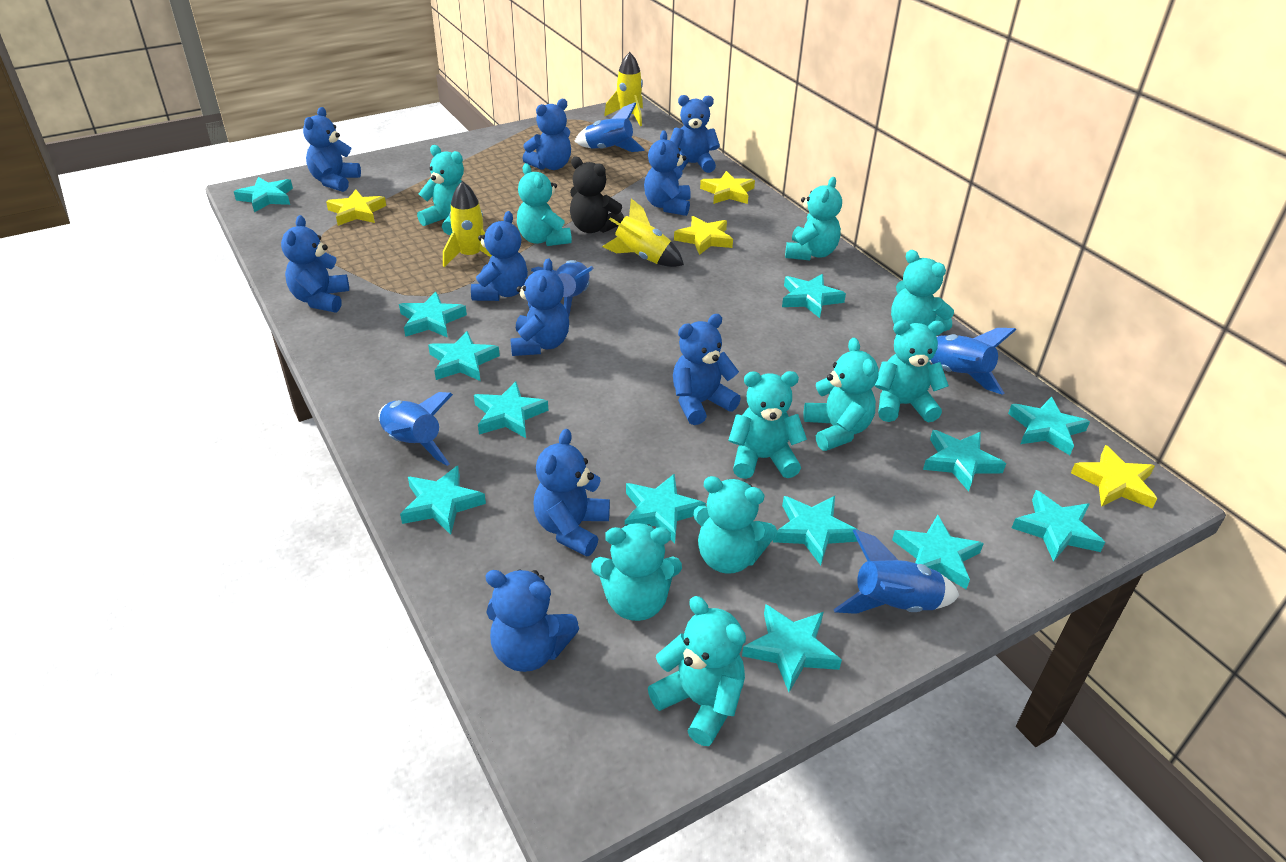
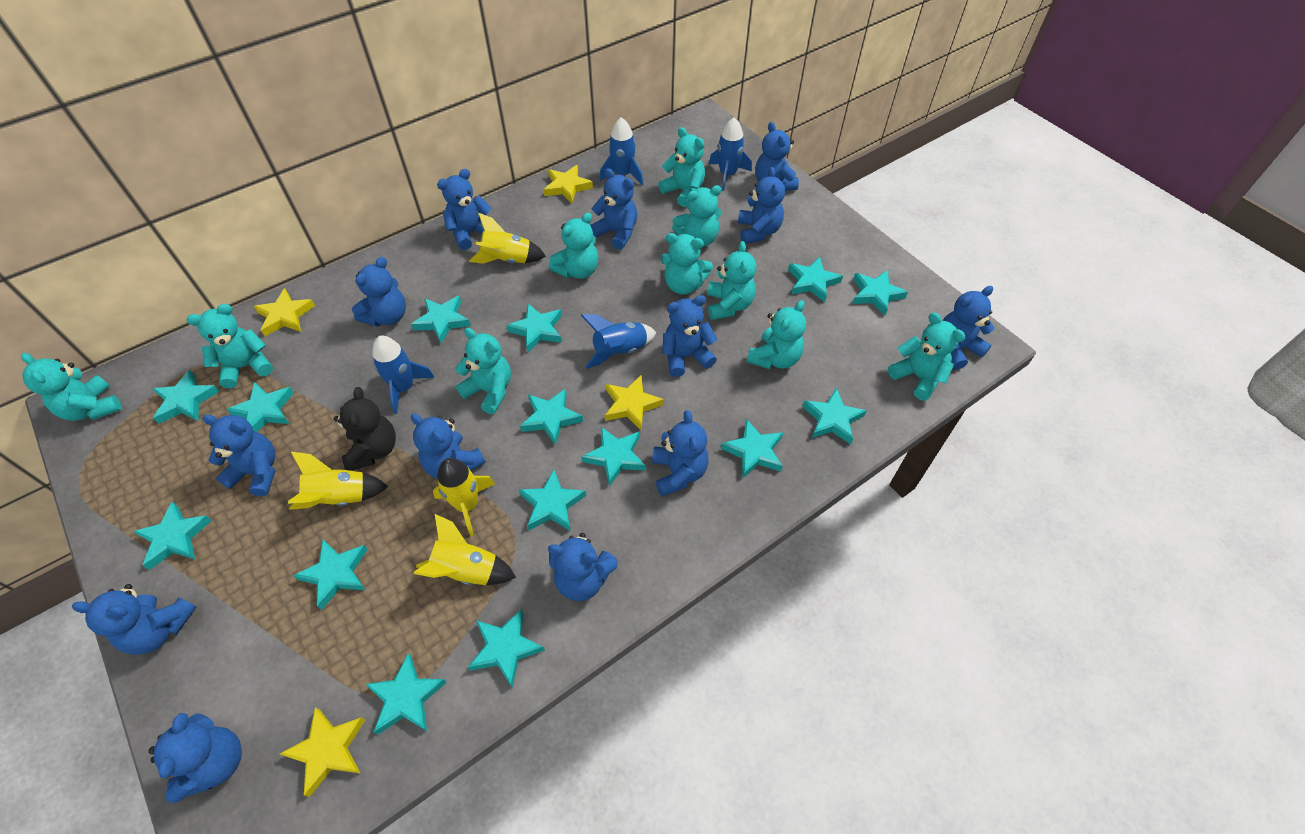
blue rocket: [378,392,453,466] [531,260,593,317] [574,102,645,152] [833,529,960,614] [929,328,1016,395] = 5 -> [372,336,435,414] [581,314,656,369] [599,117,643,185] [709,118,752,191] = 4
blue teddy bear: [281,215,349,313] [303,107,361,192] [471,211,528,301] [485,569,579,672] [510,258,569,356] [523,99,571,170] [533,429,610,557] [644,131,691,216] [670,95,720,173] [673,314,741,425] = 10 -> [72,584,196,655] [149,713,242,803] [202,414,275,496] [352,257,406,327] [411,414,486,478] [437,169,492,250] [548,533,617,601] [590,168,638,250] [652,410,709,497] [662,295,717,377] [738,167,785,244] [756,122,799,191] [942,286,994,370] = 13
turquoise star: [234,177,293,212] [399,292,467,338] [400,466,486,535] [428,331,500,381] [474,381,548,438] [625,474,706,543] [742,604,842,692] [773,496,858,565] [782,274,846,318] [892,515,984,589] [923,430,1006,492] [1008,397,1090,455] [1012,490,1105,562] = 13 -> [133,502,212,570] [153,369,220,424] [226,382,294,432] [293,539,368,610] [365,654,447,735] [411,296,471,343] [468,608,545,687] [506,303,562,352] [519,470,586,531] [520,388,583,445] [581,427,646,487] [721,419,783,478] [788,257,843,302] [802,388,867,445] [852,270,908,316] = 15
yellow rocket: [443,181,492,267] [602,198,684,267] [604,52,643,126] = 3 -> [288,452,388,510] [413,514,516,585] [433,458,495,536] [469,213,546,264] = 4

